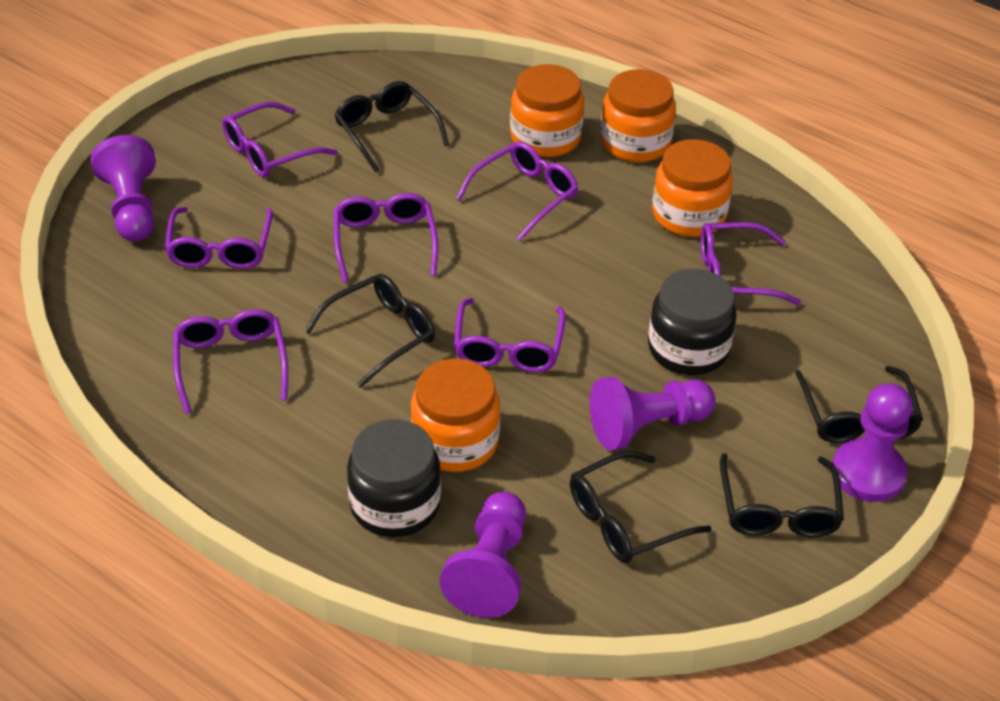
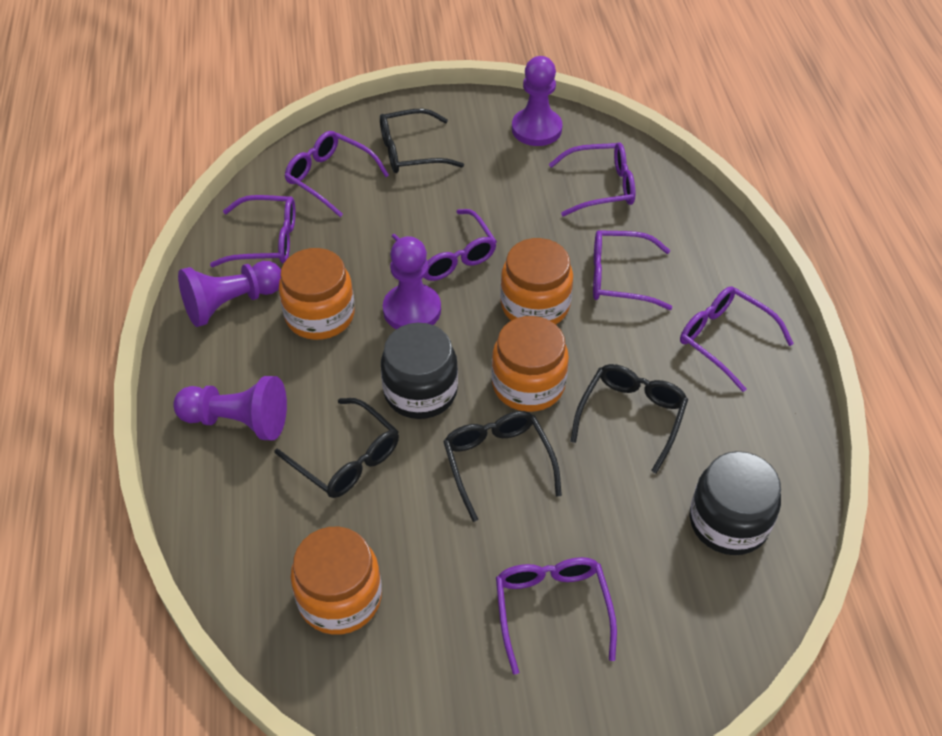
black glasses: [304,274,435,388] [334,81,449,173] [570,451,711,563] [720,453,844,538] [795,366,923,443] = 5 -> [274,398,399,498] [380,109,464,173] [443,411,562,522] [570,364,688,474] = 4

